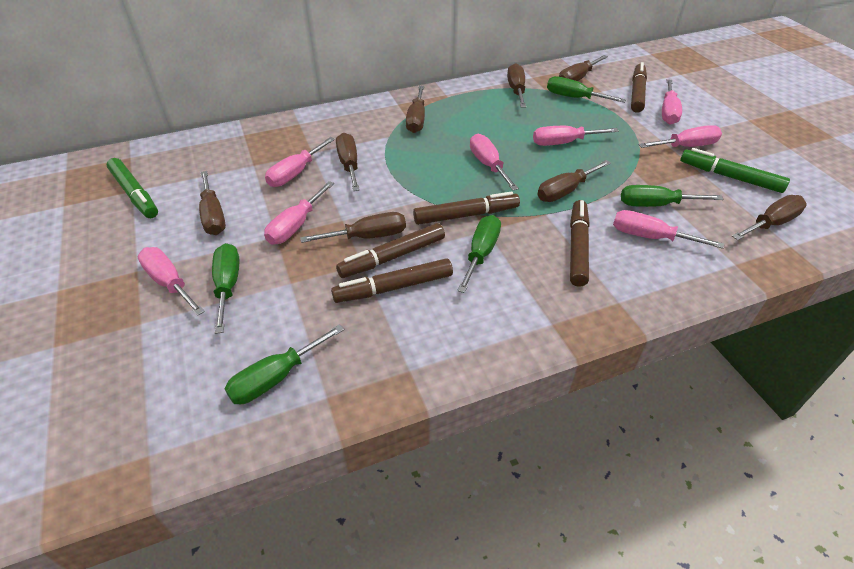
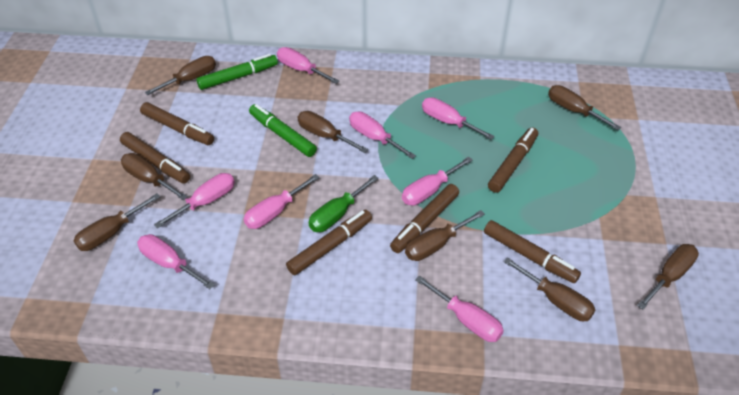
brown marker: [331,258,453,303] [336,223,445,278] [413,191,520,225] [570,200,590,287] [631,62,647,113] = 5 -> [120,132,190,184] [140,102,214,145] [286,210,372,275] [390,184,459,253] [484,220,581,283] [488,127,538,193] = 6
green screwdriver: [212,243,239,334] [225,324,345,404] [457,215,501,293] [547,76,626,103] [621,185,723,207] = 5 -> [309,175,379,232] = 1

